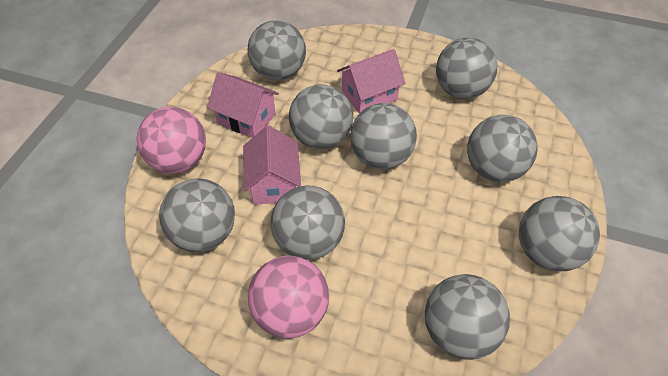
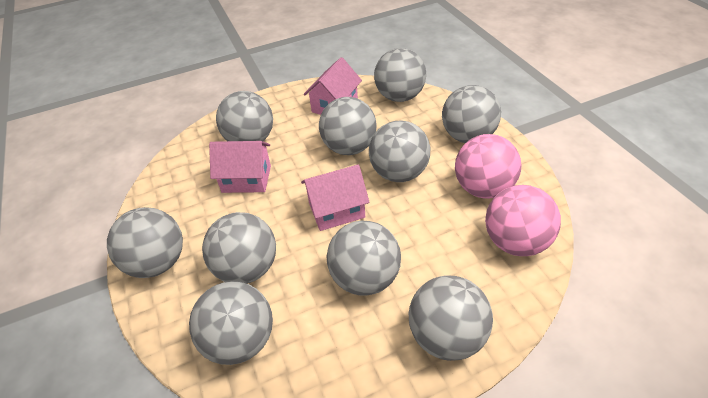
grey ball: [159,178,235,252] [248,20,306,80] [271,186,345,260] [289,84,353,149] [350,103,417,169] [425,274,510,360] [436,38,497,99] [467,115,538,182] [519,196,600,271] = 9 -> [107,207,183,278] [189,281,273,365] [202,212,276,284] [216,91,273,141] [319,97,377,155] [327,221,401,295] [369,120,430,182] [374,48,426,102] [409,276,493,361] [442,85,501,143] = 10

